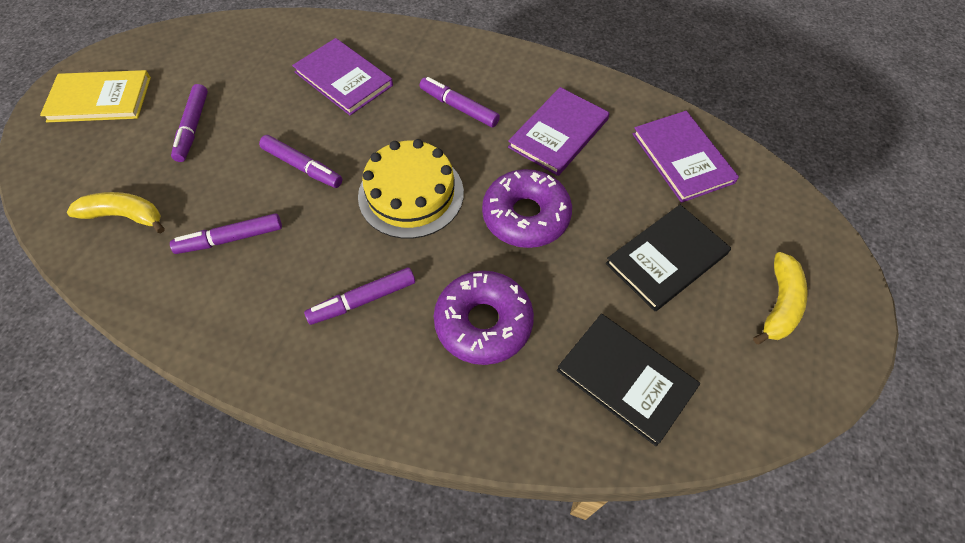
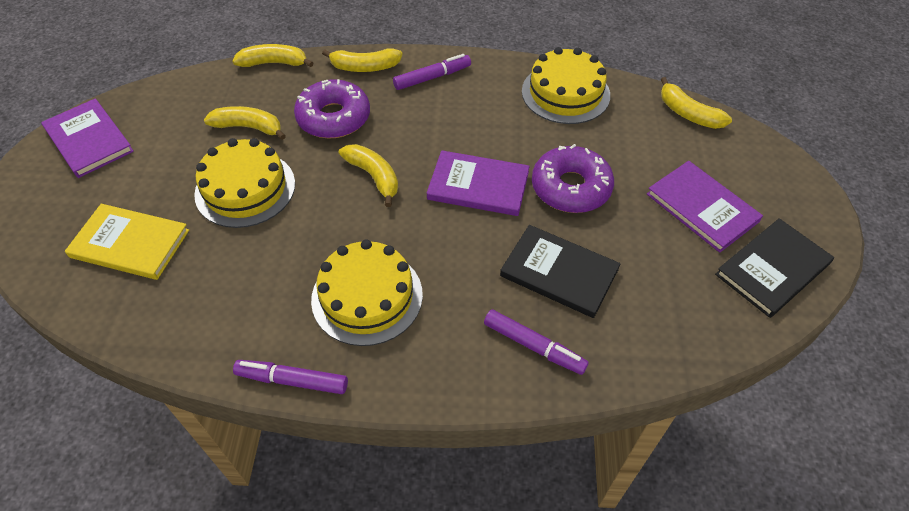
purple marker: [170,213,282,254] [171,84,208,162] [259,135,342,188] [304,267,415,325] [420,77,500,128] = 5 -> [233,360,348,394] [393,54,471,90] [484,309,589,375] = 3
yellow banana: [67,192,165,233] [753,252,808,344] = 2 -> [204,106,286,140] [232,44,313,67] [322,49,402,72] [339,144,398,207] [661,77,732,129] = 5
yellow cake: [358,139,464,239] = 1 -> [194,138,295,228] [311,239,423,346] [522,47,610,124] = 3

